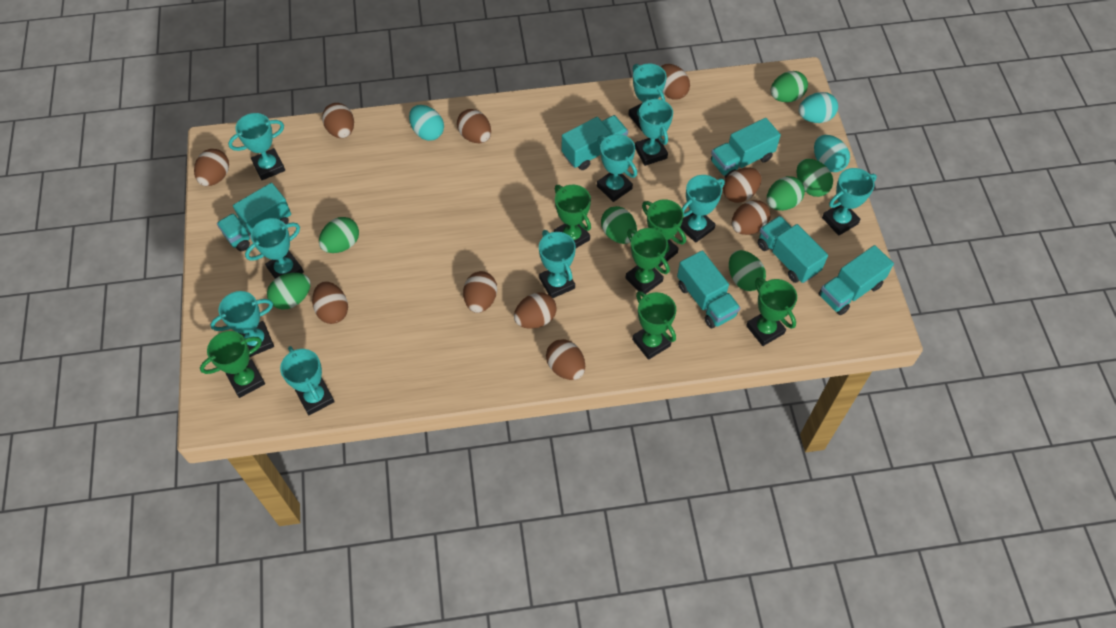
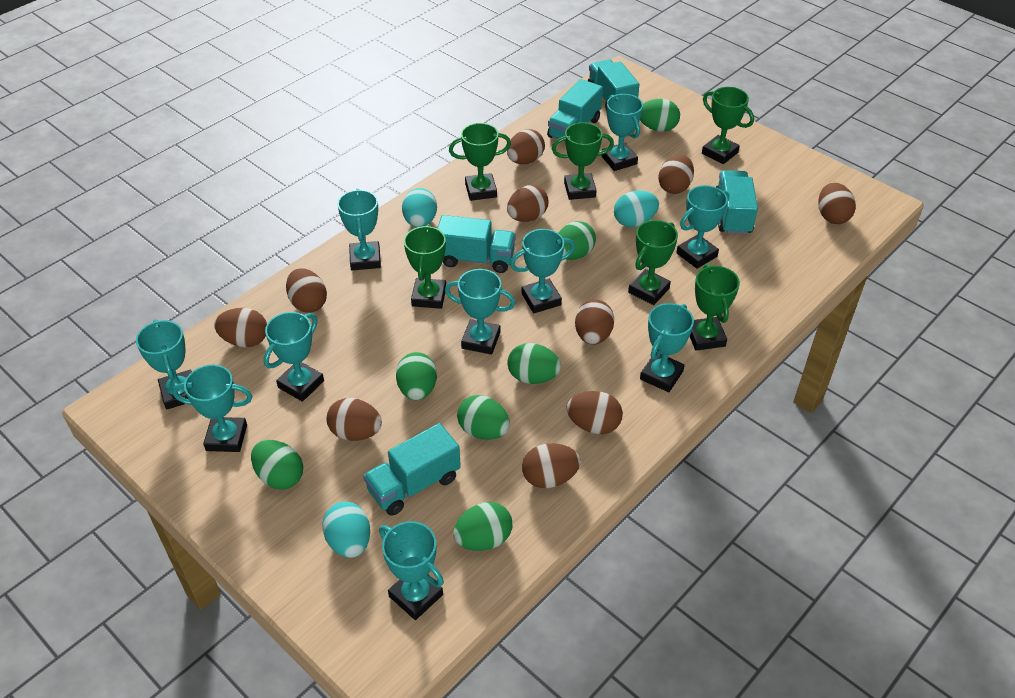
turquoise truck: [217,183,291,251] [562,115,628,170] [677,250,740,328] [711,118,781,178] [758,216,828,283] [819,245,894,315] = 6 -> [363,423,461,516] [437,215,516,273] [547,79,603,142] [588,59,640,109] [716,170,758,235] = 5

